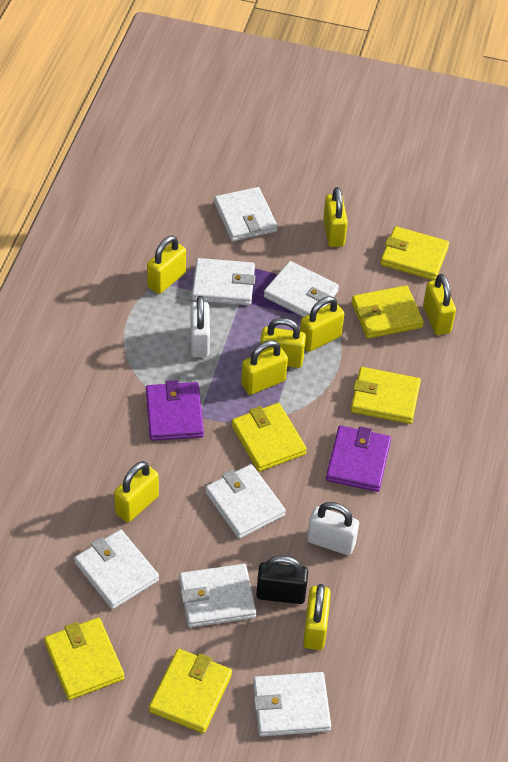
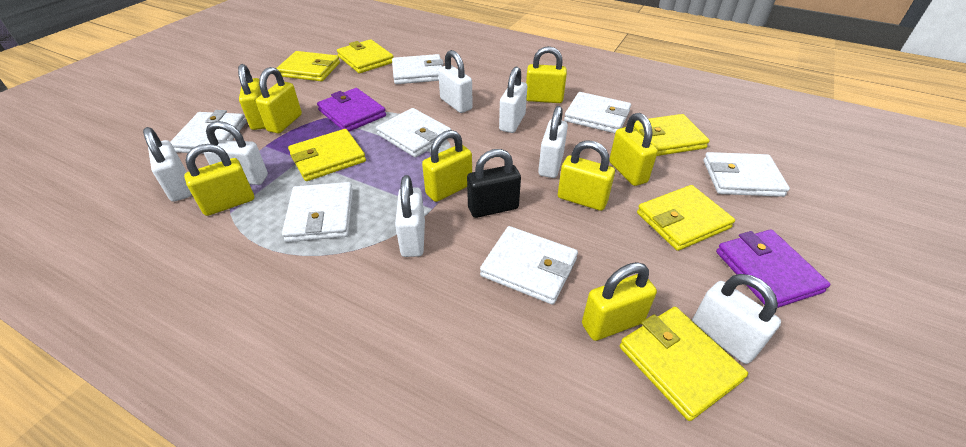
white padlock: [190,296,210,358] [307,502,359,555] = 2 -> [143,127,191,202] [203,121,268,185] [395,175,425,257] [438,50,473,113] [499,67,527,133] [538,106,568,178] [692,274,781,364] = 7

